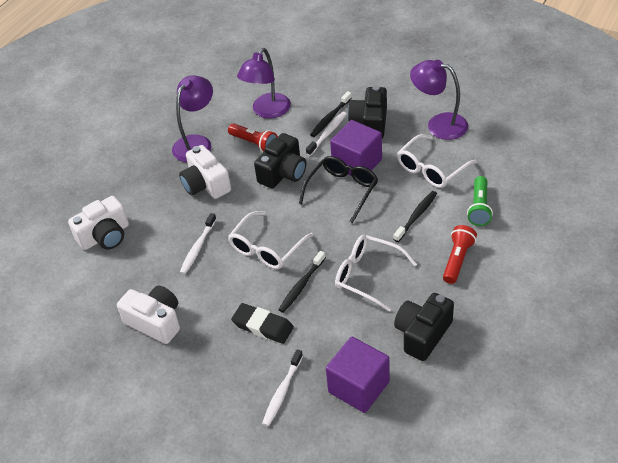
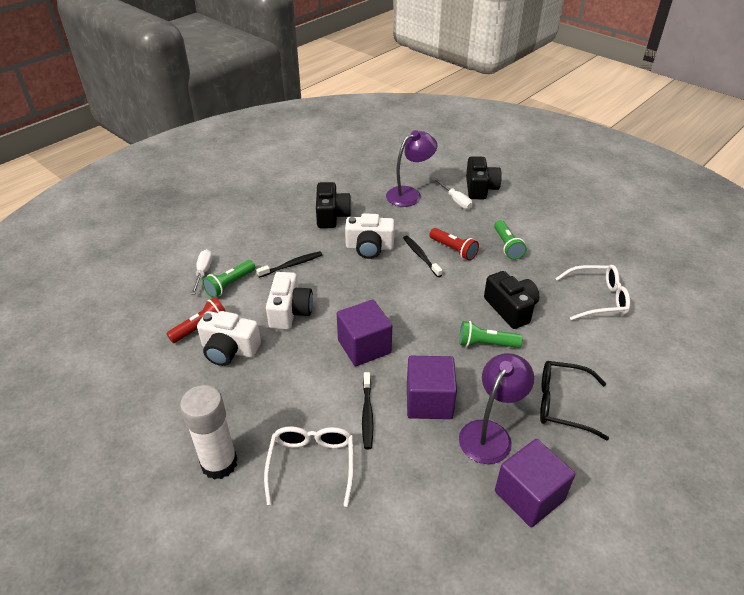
black eraser: [231,303,294,344] = 1 -> none = 0
green flashlight: [467,176,493,226] = 1 -> [202,260,255,298] [459,321,523,348] [494,220,527,260] = 3
purple cube: [326,337,390,413] [330,120,382,175] = 2 -> [337,300,392,366] [407,356,457,419] [495,439,575,527] = 3
purple lamp: [172,75,213,162] [237,48,291,118] [410,60,468,140] = 3 -> [386,130,437,207] [459,353,534,464] = 2
white glasses: [228,211,313,269] [335,235,417,312] [397,134,477,188] = 3 -> [264,426,354,507] [555,265,630,320] = 2
white glue stick: none = 0 -> [180,385,238,480] = 1
white screwdriver: none = 0 -> [191,249,213,294] [435,179,473,209] = 2
white toothbrush: [180,213,216,275] [262,349,303,427] [306,112,347,156] = 3 -> none = 0

